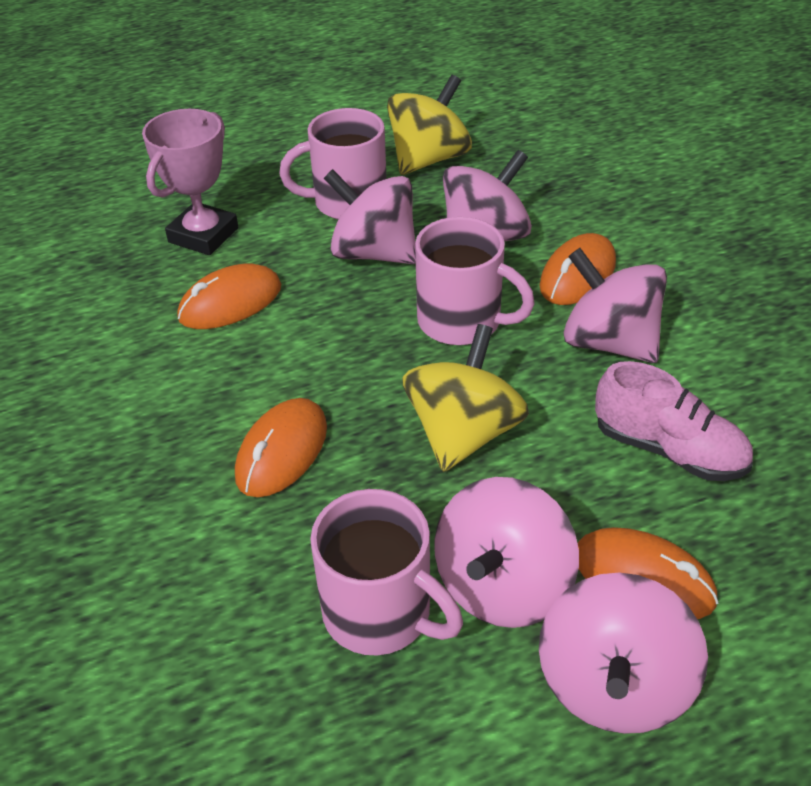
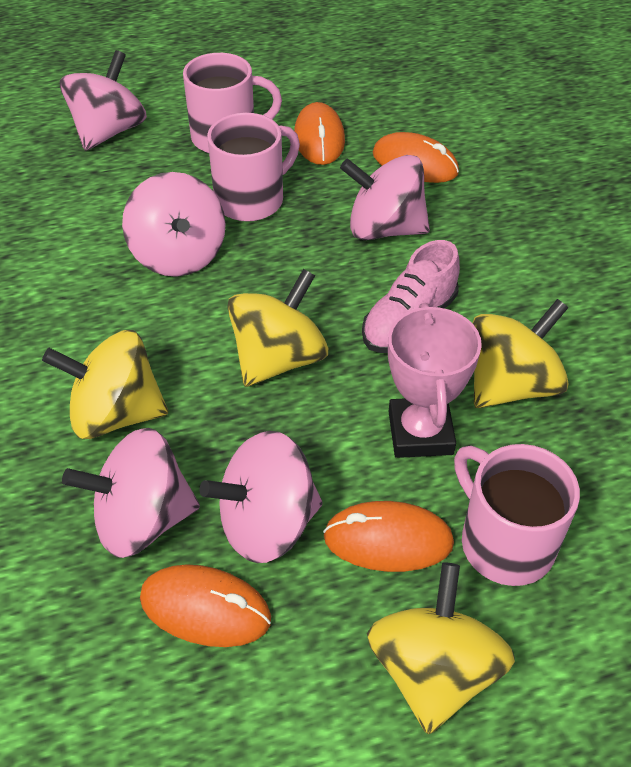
yellow spinning top: [387,75,472,175] [402,324,529,472] = 2 -> [42,330,168,439] [227,269,328,387] [367,562,515,734] [473,299,569,408] = 4

